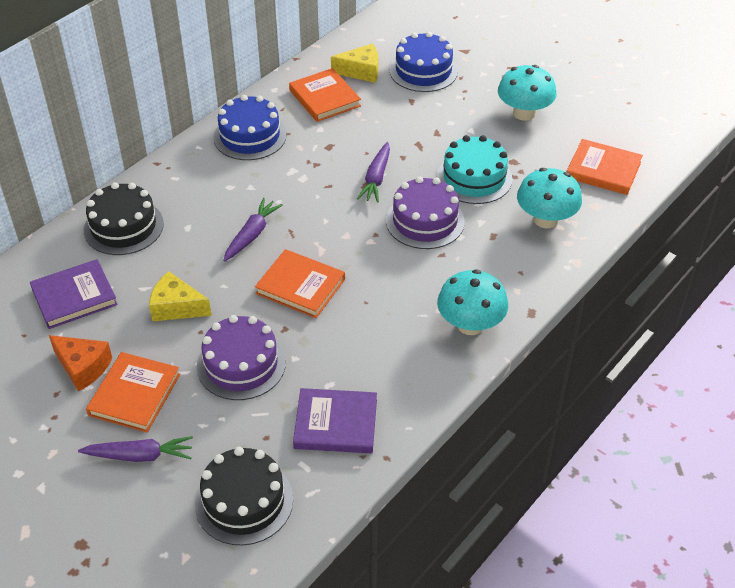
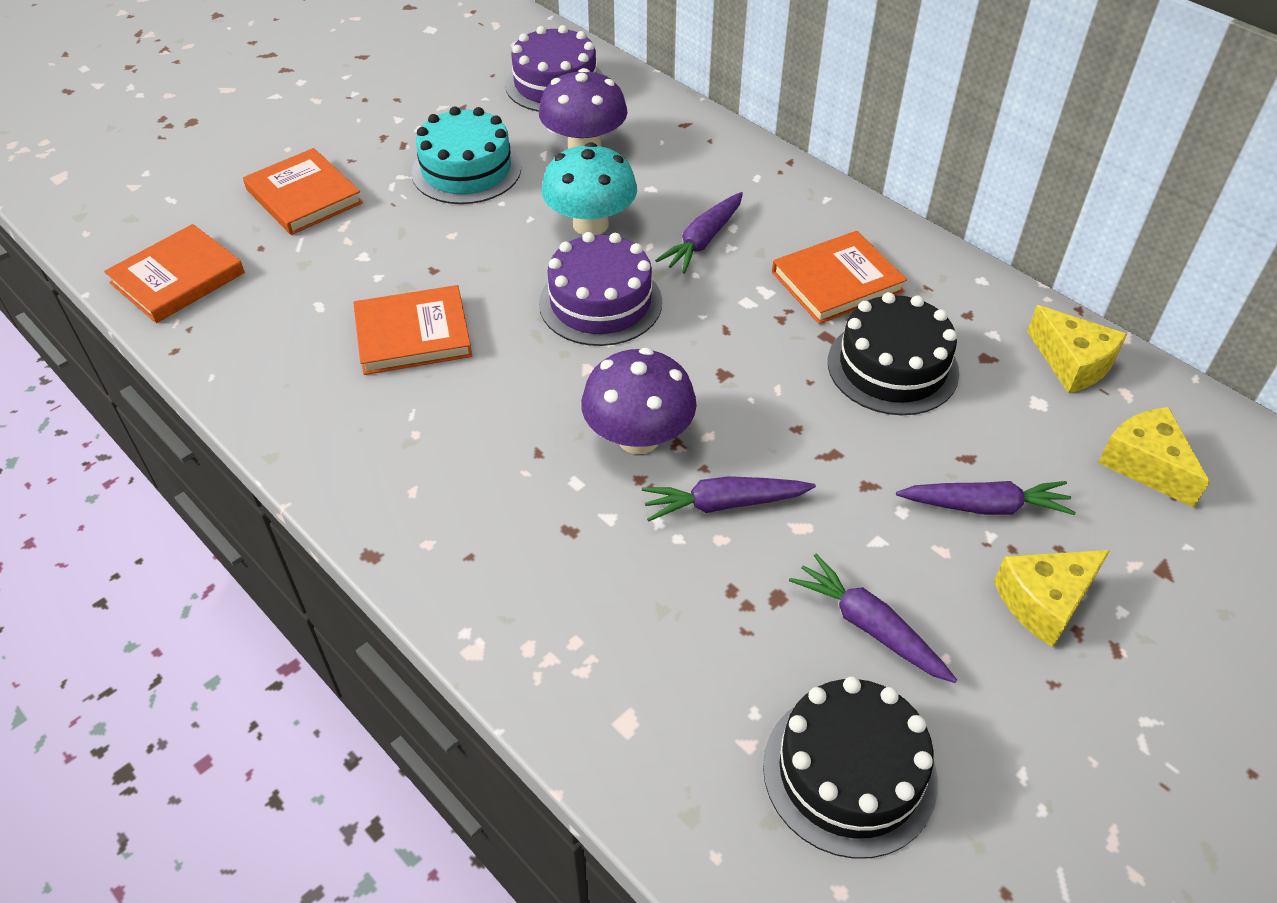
blue cake: [213,95,287,160] [390,32,458,92] = 2 -> none = 0
orange cheese: [49,335,112,391] = 1 -> none = 0
purple book: [30,259,118,329] [293,388,377,453] = 2 -> none = 0
purple carrot: [78,436,193,462] [223,198,283,262] [357,142,390,203] = 3 -> [642,476,816,521] [655,192,743,274] [789,554,957,683] [896,481,1076,515] = 4
purple mushroom: none = 0 -> [539,68,627,149] [581,348,697,454] = 2
turquoise mushroom: [437,269,508,335] [498,65,556,121] [517,168,582,229] = 3 -> [541,142,637,235] = 1
yellow cheese: [149,271,212,321] [331,44,378,83] = 2 -> [994,550,1110,647] [1027,305,1127,393] [1098,407,1210,508] = 3

